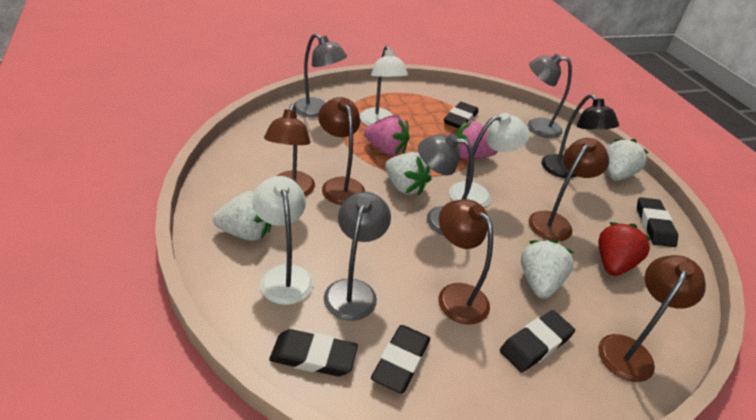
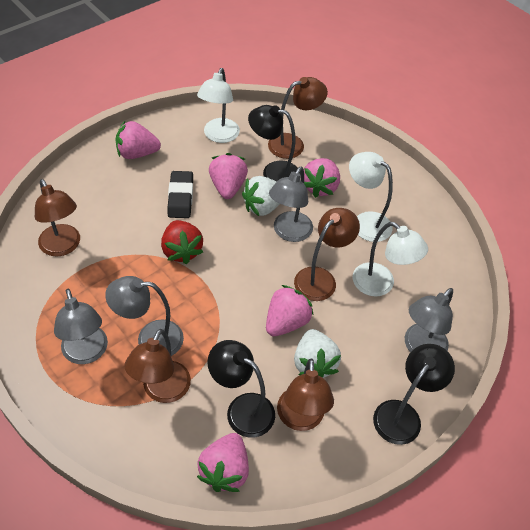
black eraser: [269,329,358,376] [371,325,430,394] [444,102,478,129] [500,310,575,373] [637,197,678,247] = 5 -> [168,171,193,218] = 1
black lamp: [541,94,619,178] = 1 -> [208,340,275,438] [248,105,300,181] [373,344,455,445] = 3
pink strawberry: [364,115,410,156] [456,121,498,160] = 2 -> [115,121,161,159] [197,433,249,492] [209,153,248,199] [266,285,314,336] [304,158,340,198] = 5
white strawberry: [213,191,271,241] [385,152,431,195] [521,240,574,299] [606,139,648,181] = 4 -> [242,176,280,216] [294,329,341,378] = 2

